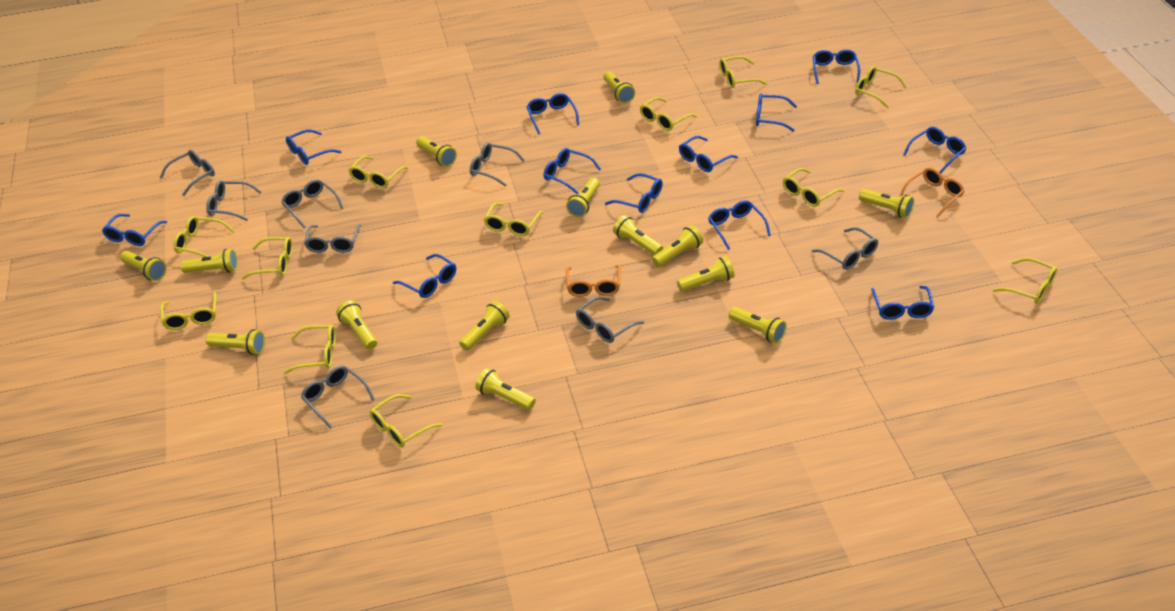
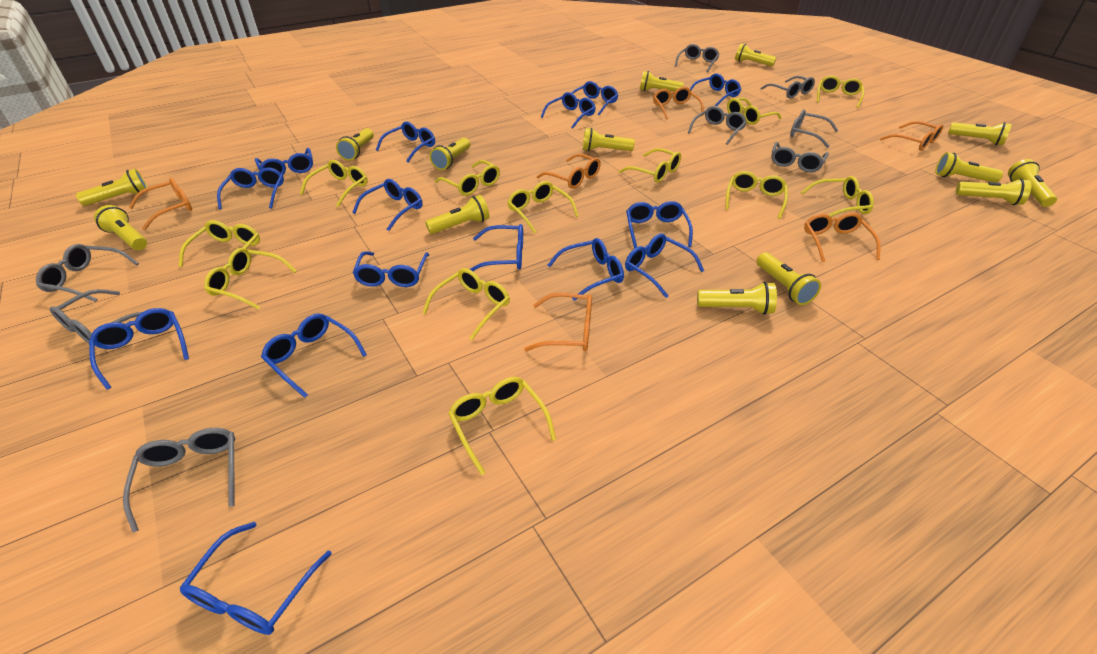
blue glasses: [102,214,167,246] [286,129,341,165] [393,254,456,298] [527,93,579,135] [544,148,601,194] [605,173,663,213] [679,136,738,172] [708,200,771,250] [756,93,797,132] [813,49,860,84] [871,286,934,320] [903,127,966,174] = 12 -> [89,308,189,390] [180,522,332,635] [217,167,284,209] [255,148,313,175] [261,313,367,398] [352,179,422,231] [353,251,429,287] [376,121,435,162] [470,224,523,271] [541,92,596,128] [548,238,624,301] [571,81,618,115] [625,234,704,298] [626,201,693,249] [690,73,741,106] = 15
orange glasses: [566,265,621,297] [899,168,964,218] = 2 -> [129,178,192,230] [524,293,592,351] [537,154,601,189] [653,87,704,120] [804,212,880,262] [880,121,943,151] = 6

